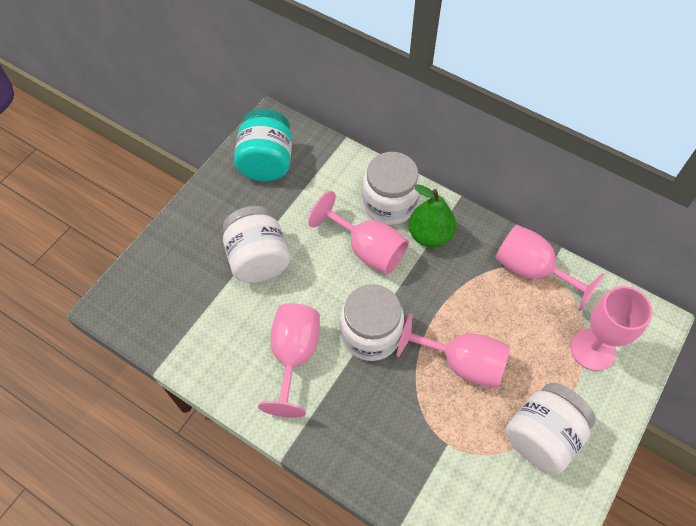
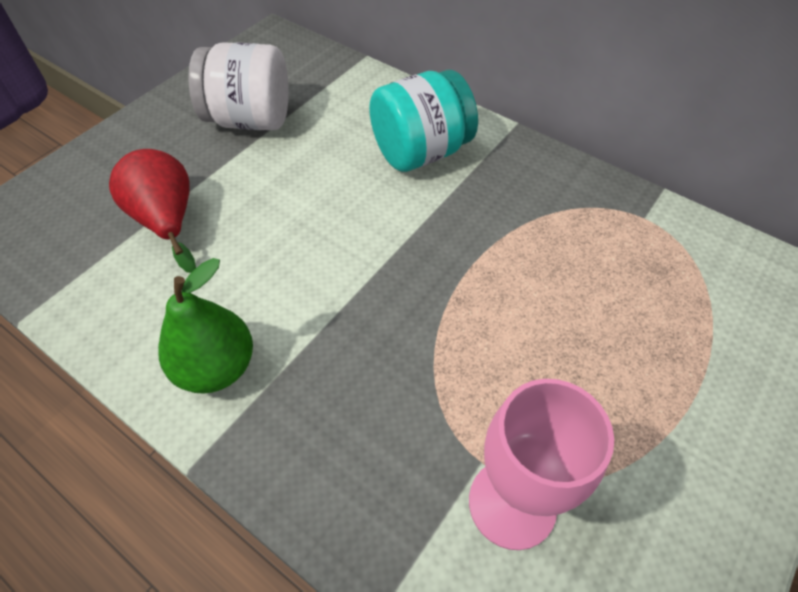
pink goblet: [258,303,320,418] [308,191,409,275] [396,313,510,388] [495,224,604,311] [571,286,653,371] = 5 -> [469,379,614,550] = 1
red pear: none = 0 -> [109,149,196,273] = 1
white jar: [223,206,290,283] [340,284,404,361] [362,152,421,225] [506,383,596,474] = 4 -> [188,42,289,130] = 1

